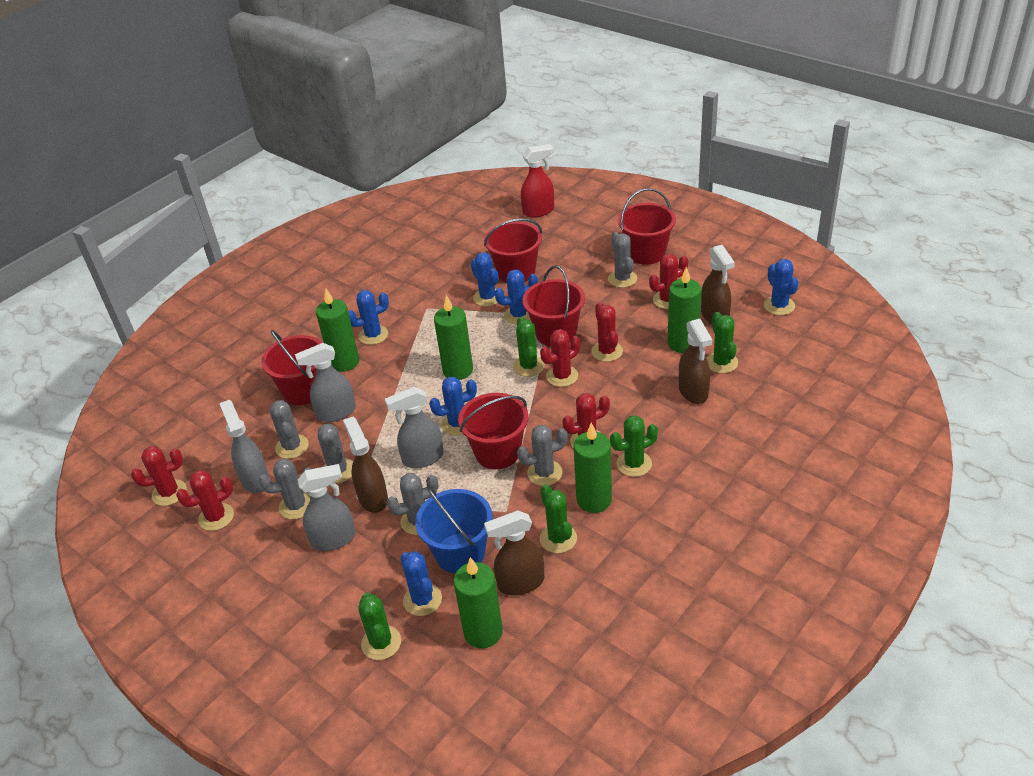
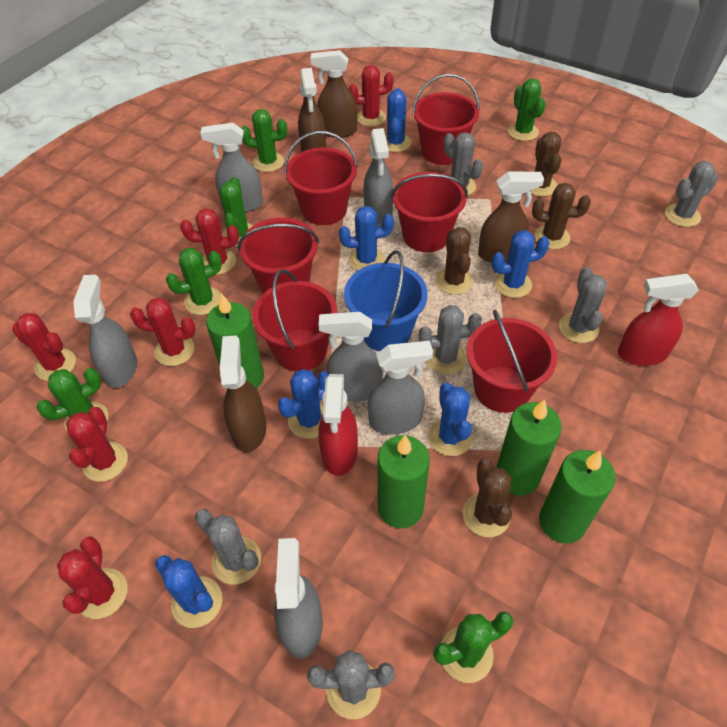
brown cactus: none = 0 -> [436,227,473,295] [462,459,512,537] [531,132,561,196] [532,183,591,249] = 4
green cactus: [358,593,401,660] [513,317,545,377] [540,484,577,553] [610,415,658,477] [706,312,738,373] = 5 -> [36,368,108,433] [166,248,222,315] [219,177,253,247] [241,109,287,172] [433,612,513,683] [508,79,546,141] = 6
green candle: [316,289,359,372] [434,295,473,380] [453,557,503,648] [574,423,612,513] [668,266,702,353] = 5 -> [206,293,264,389] [378,435,430,528] [497,399,562,496] [539,450,615,543] = 4
grey spray bottle: [219,400,269,493] [295,343,356,422] [298,464,355,551] [385,387,444,468] = 4 -> [73,275,137,388] [201,123,263,212] [274,538,323,659] [318,312,383,402] [363,128,393,225] [368,341,433,435] = 6
red bucket: [261,330,322,405] [458,393,529,469] [484,218,542,283] [523,265,585,346] [618,188,676,265] = 5 -> [238,218,319,293] [252,269,338,371] [284,131,358,225] [391,172,468,252] [412,74,480,165] [467,309,558,413] = 6
red spray bottle: [521,144,554,218] = 1 -> [319,374,358,476] [618,274,699,366] = 2

